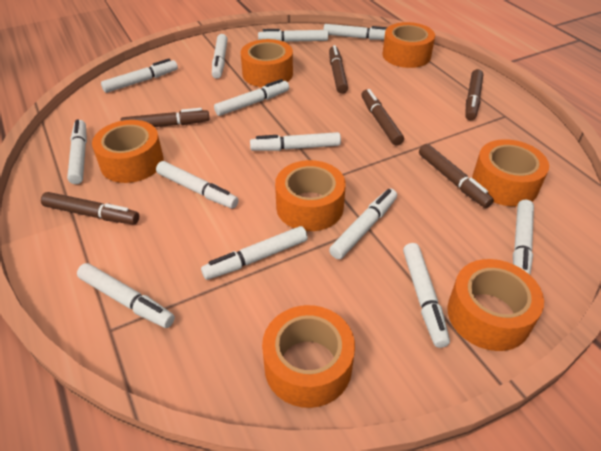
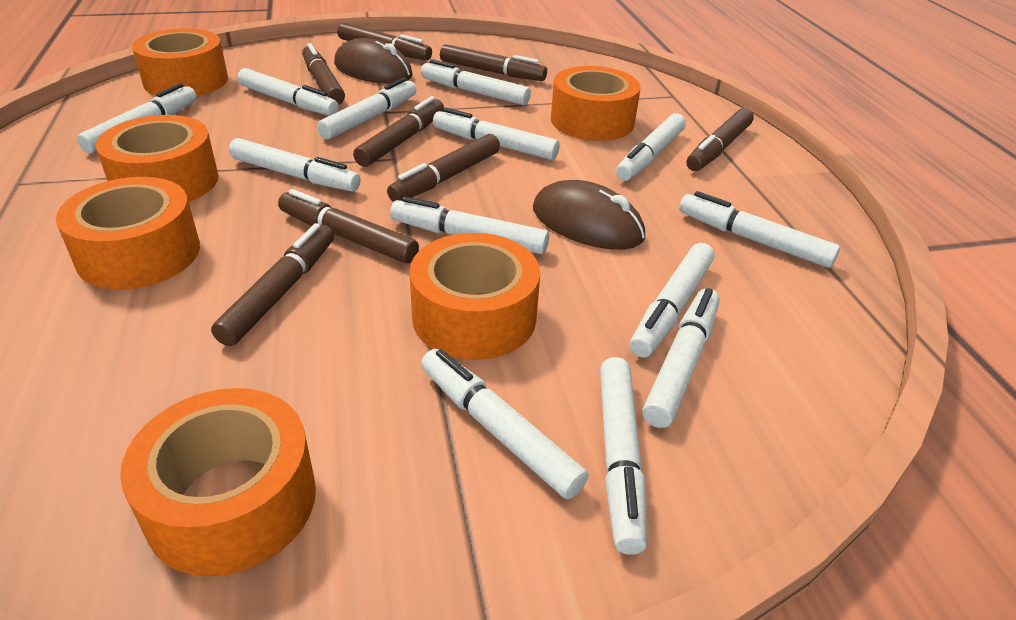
brown marker: [41,192,139,224] [120,108,210,127] [329,45,348,94] [361,89,404,146] [419,144,494,208] [465,69,483,120] = 6 -> [211,223,334,346] [278,189,419,263] [302,43,345,105] [337,23,432,60] [353,96,444,167] [387,134,500,202] [440,44,547,81] [686,108,754,171] = 8
brown mouse: none = 0 -> [334,38,412,84] [533,180,645,250] = 2
orange tape: [92,120,164,183] [241,39,293,87] [262,305,355,408] [275,160,346,231] [383,22,435,68] [447,259,544,351] [472,139,549,206] = 7 -> [56,177,200,290] [96,115,219,202] [120,388,316,576] [132,28,228,96] [409,233,540,360] [551,66,641,141] = 6

